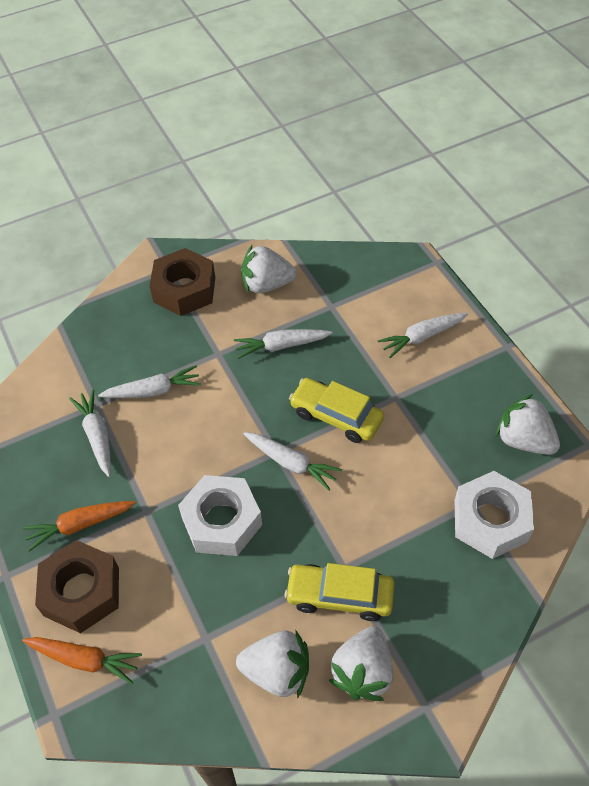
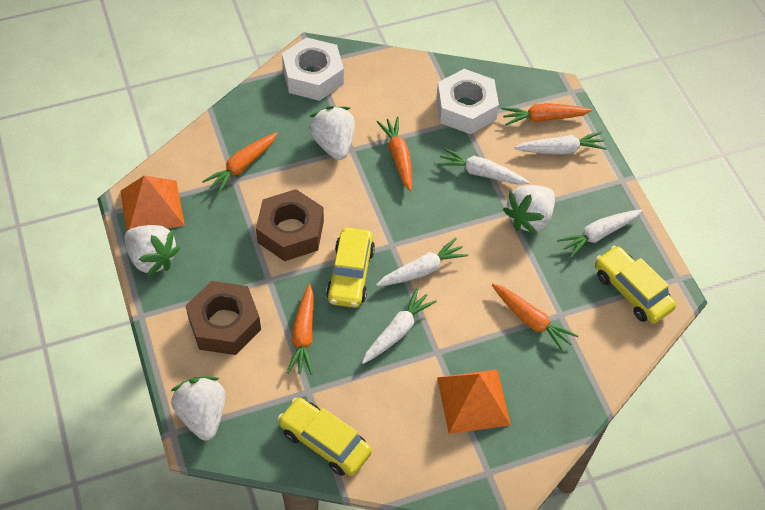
orange carrot: [22,637,142,684] [23,501,136,552] = 2 -> [202,133,277,194] [287,284,314,375] [377,117,412,191] [492,284,579,353] [501,103,592,126] = 5
orange pyramid: none = 0 -> [120,176,185,231] [437,369,511,434] = 2
yellow car: [285,563,394,621] [289,378,384,443] = 2 -> [278,398,372,476] [326,227,375,308] [595,246,676,324] = 3

